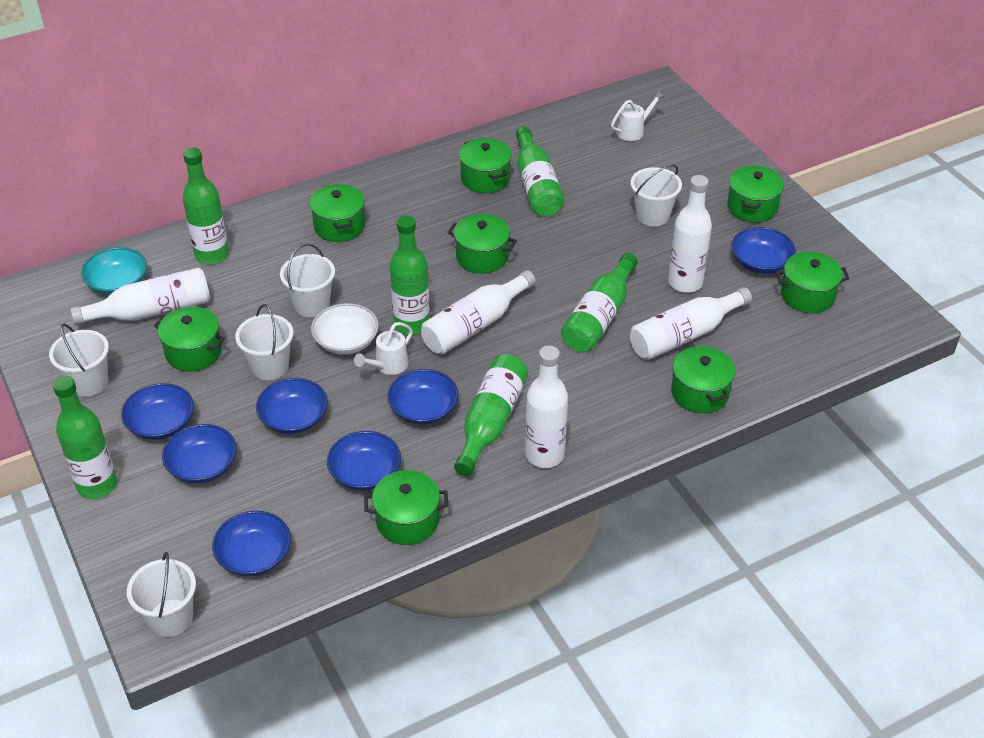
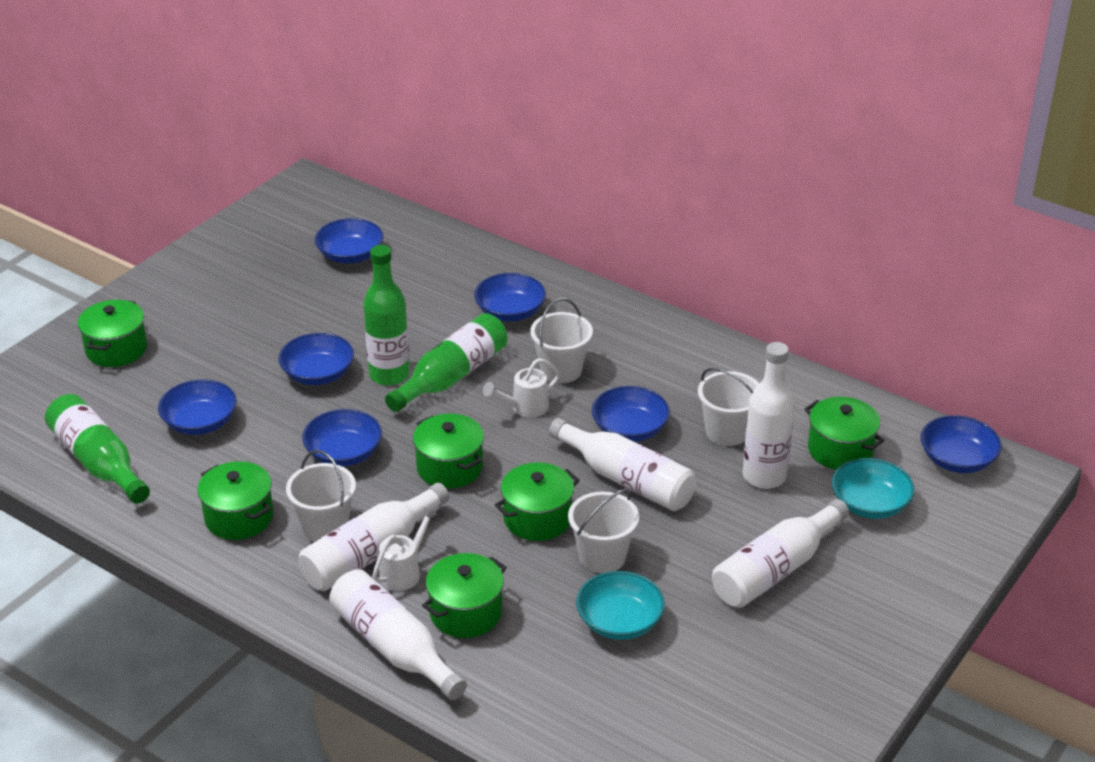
green bottle: [53,376,117,499] [183,148,229,265] [390,215,430,335] [454,354,528,476] [516,127,564,216] [561,253,638,352] = 6 -> [45,394,150,504] [363,245,410,386] [385,313,508,412] = 3
green pot: [154,307,225,372] [310,184,365,242] [364,470,448,545] [447,214,517,273] [459,138,512,193] [671,345,735,413] [727,166,784,223] [776,252,850,313] = 8 -> [78,300,147,367] [197,461,273,540] [413,414,484,489] [422,553,507,638] [495,462,580,541] [805,397,885,470] = 6
turquoise bowl: [81,247,147,295] = 1 -> [576,571,665,640] [832,458,915,519] = 2
white bowl: [311,303,379,355] = 1 -> none = 0
white bucket: [49,324,109,397] [127,552,196,637] [235,304,293,380] [280,243,335,317] [631,164,682,226] = 5 -> [286,450,356,542] [530,298,593,383] [568,489,639,573] [698,368,759,446] = 4

